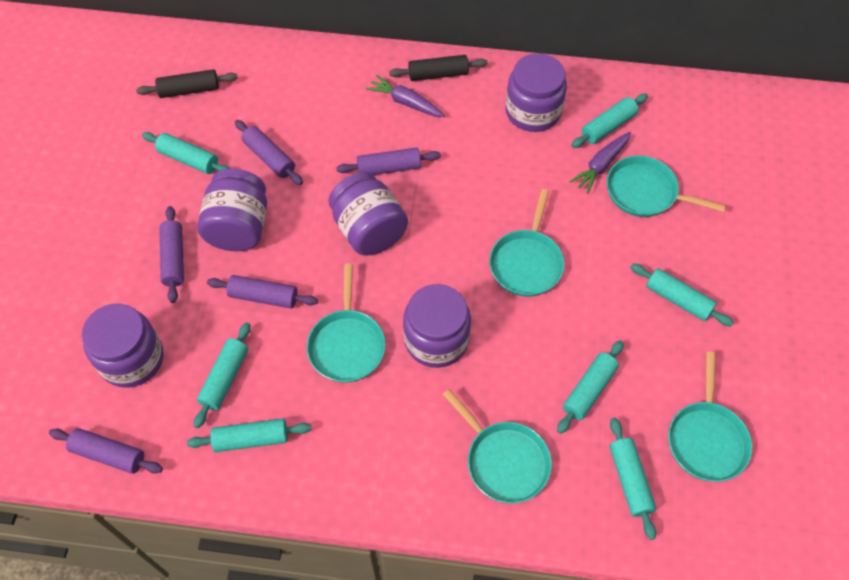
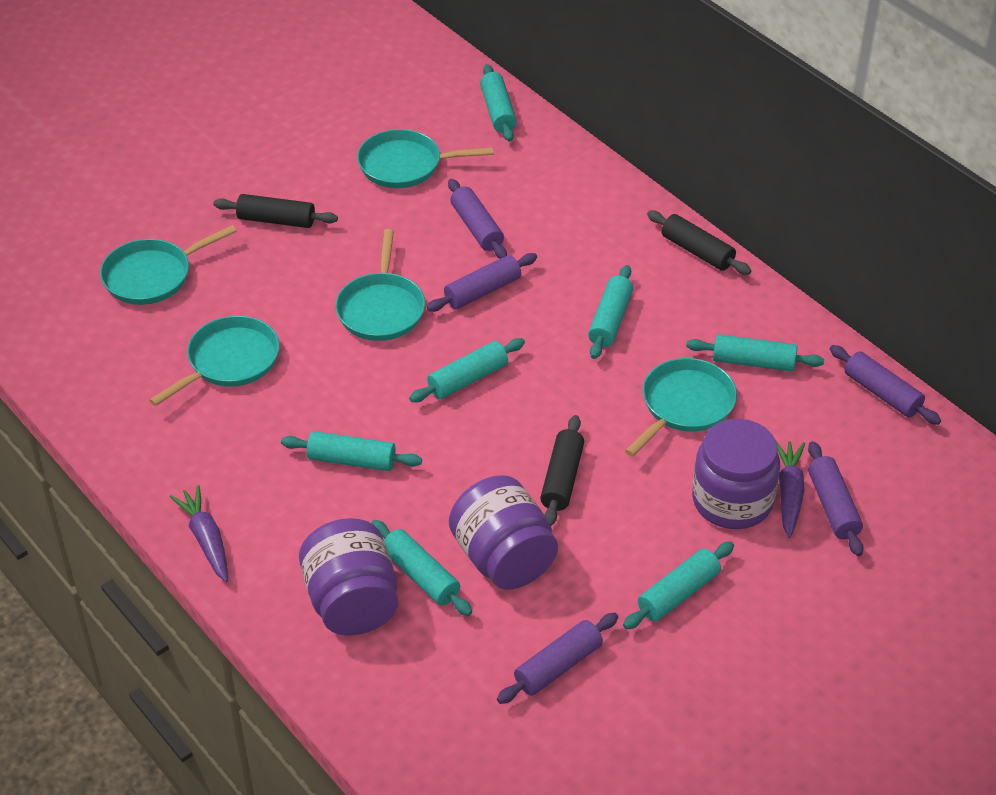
black rolling pin: [136,69,238,98] [389,55,488,81] = 2 -> [214,194,338,228] [540,415,584,526] [647,211,752,275] = 3
purple jar: [82,304,164,388] [198,169,267,251] [328,172,408,255] [403,284,471,368] [505,53,567,132] = 5 -> [299,518,398,636] [449,475,558,590] [692,419,780,529] = 3

